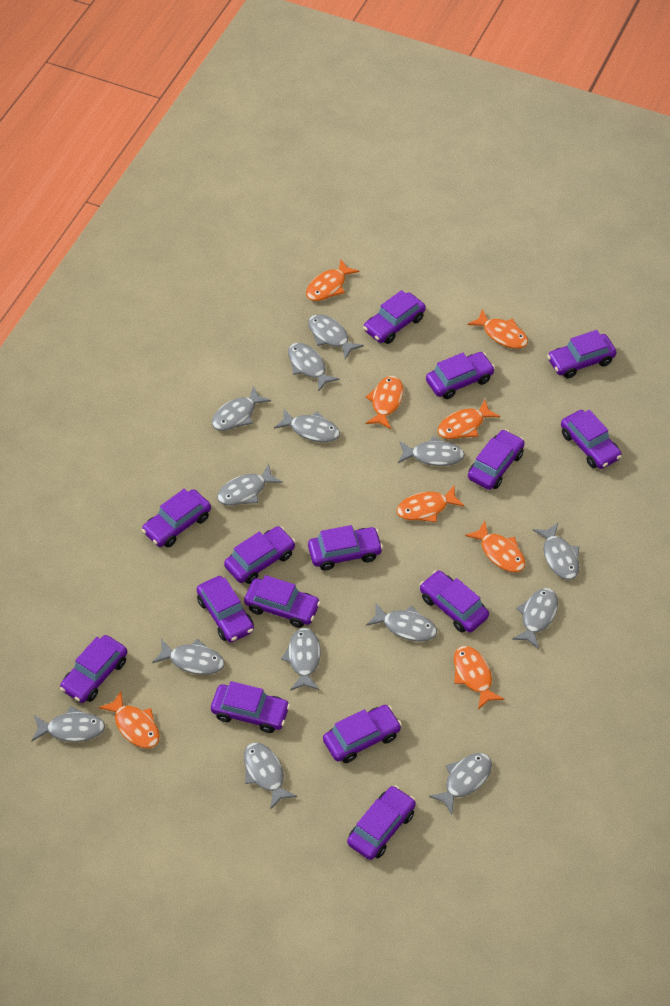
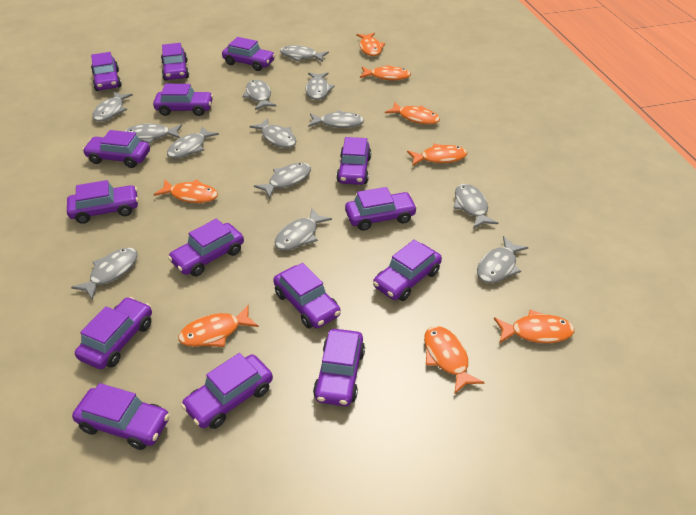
grey fish: [31,706,105,742] [152,639,225,675] [212,386,271,431] [217,464,283,506] [244,742,297,810] [274,409,340,442] [281,628,321,691] [288,343,340,392] [308,314,364,359] [366,603,437,642] [398,436,465,466] [429,753,492,815] [512,588,558,649] [533,523,580,580] = 14 -> [71,248,138,300] [92,91,133,122] [125,124,182,144] [167,126,219,158] [243,80,276,110] [250,118,296,148] [254,163,311,199] [275,208,332,251] [280,45,329,62] [305,72,335,100] [308,110,364,128] [453,184,498,229] [477,236,528,283] = 13

